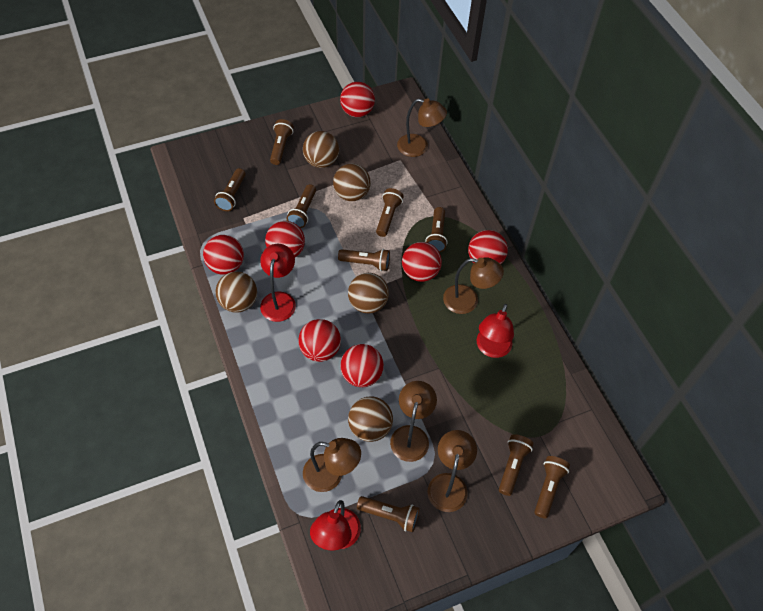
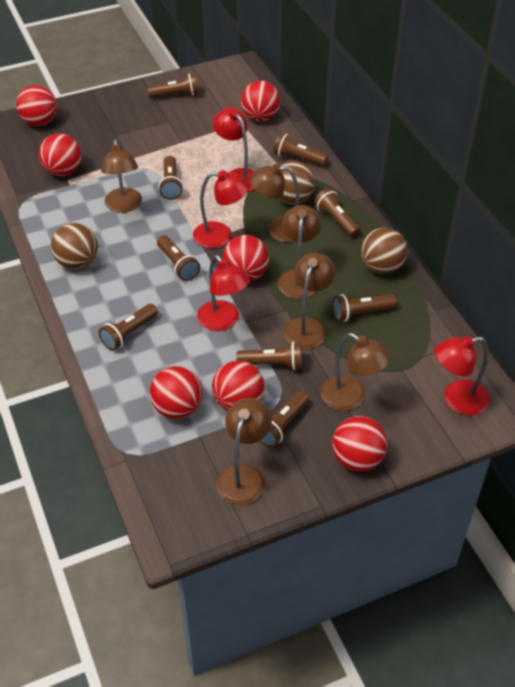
brown ball: [215,271,257,313] [303,131,339,168] [333,164,371,201] [348,273,389,314] [348,396,393,442] = 5 -> [51,223,98,269] [278,161,315,205] [361,227,408,274] = 3
brown lamp: [303,438,361,492] [390,381,437,462] [397,99,447,157] [428,430,477,512] [443,257,504,314] = 5 -> [101,139,142,213] [216,398,272,505] [250,164,299,242] [278,205,321,299] [284,253,336,349] [320,333,391,411] = 6
red lamp: [260,244,296,322] [310,500,361,551] [477,304,514,358] = 3 -> [193,170,250,248] [197,255,250,331] [213,107,255,192] [435,336,490,416] = 4

